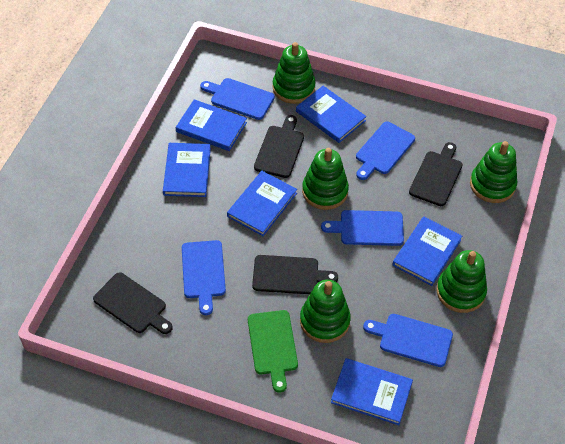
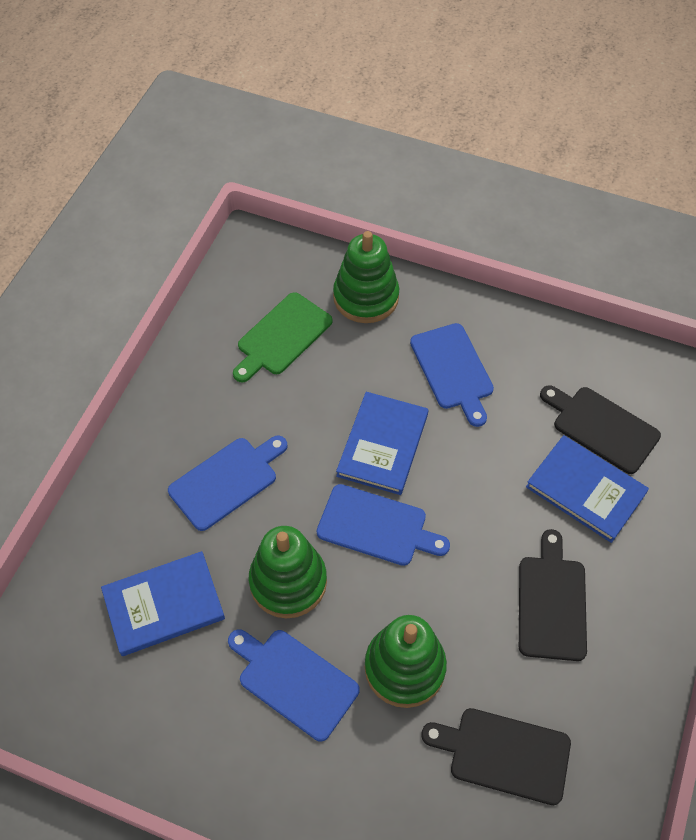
black cutting board: [93,272,173,334] [252,255,338,294] [254,115,304,178] [409,142,463,206] = 4 -> [421,708,571,805] [519,529,587,661] [540,385,661,474] = 3
blue book: [163,143,211,197] [176,99,247,151] [227,171,297,236] [296,86,367,143] [331,358,413,425] [392,217,462,286] = 6 -> [101,551,225,656] [336,392,428,495] [526,435,649,543] = 3
blue cutting board: [182,240,226,315] [200,78,275,120] [321,210,404,246] [356,121,415,180] [363,314,453,367] = 5 -> [168,435,288,531] [228,629,360,741] [317,484,450,566] [410,323,494,427] = 4
green stacking toy: [273,42,316,104] [300,280,351,343] [302,148,349,210] [436,250,487,313] [470,141,517,203] = 5 -> [249,526,327,618] [333,231,399,323] [365,615,447,708] = 3

